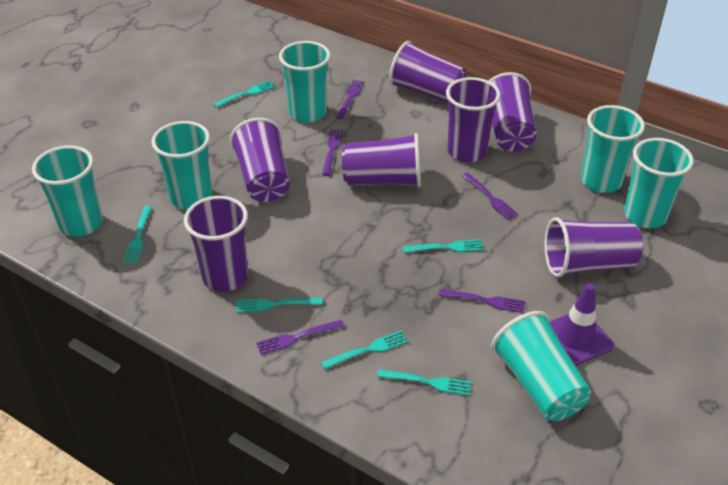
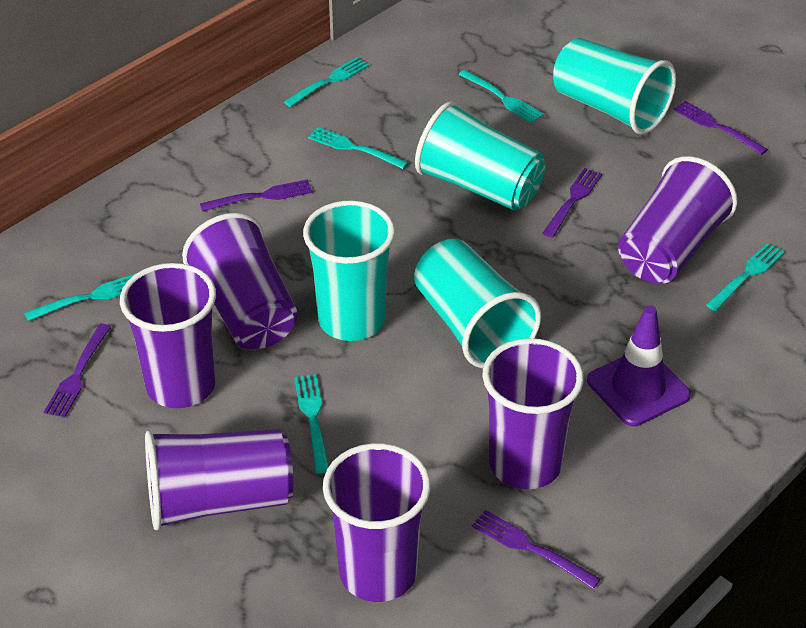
purple cup: [184,196,248,292] [230,118,290,202] [342,133,421,187] [389,41,467,103] [446,77,500,162] [489,72,537,152] [545,217,643,278] = 7 -> [120,263,216,408] [145,429,293,530] [182,213,298,349] [323,443,431,602] [482,338,584,489] [618,156,738,284] = 6
turquoise cup: [32,145,103,237] [152,121,212,210] [279,41,330,122] [491,311,591,421] [581,105,645,193] [624,138,694,228] = 6 -> [303,200,395,341] [414,239,541,368] [415,101,545,211] [553,38,676,134] = 4

